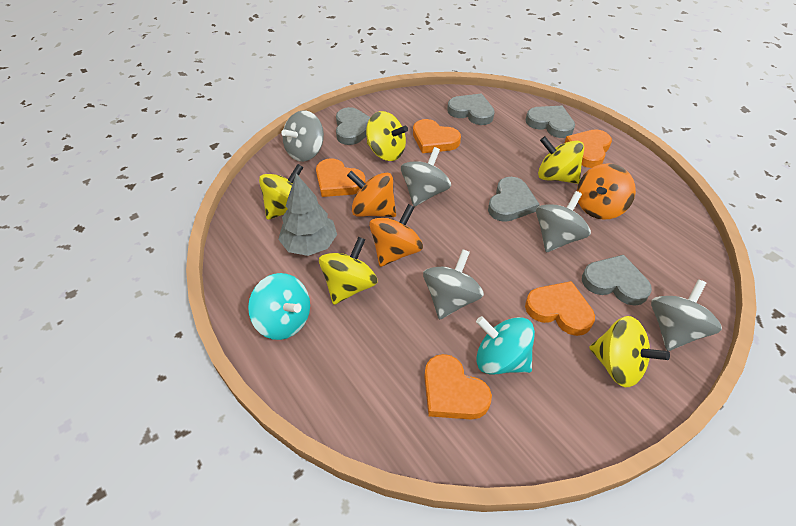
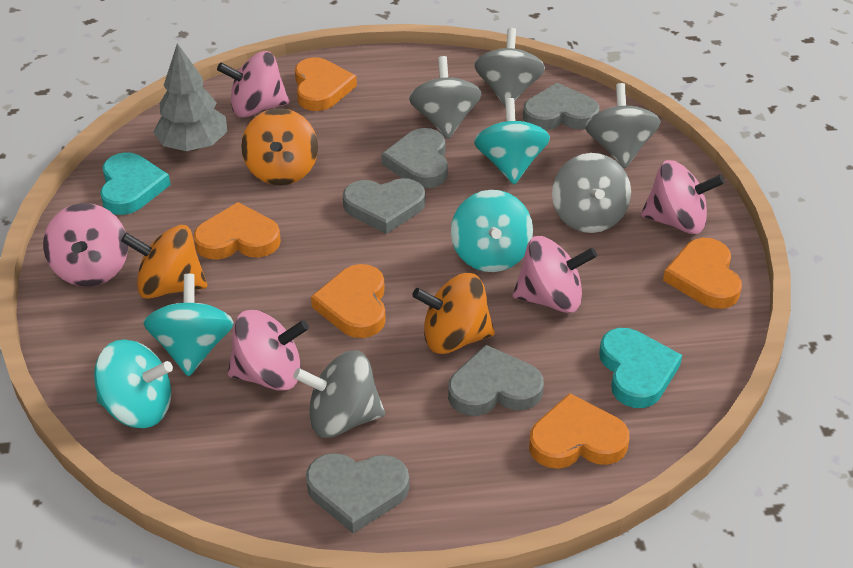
pink spinning top: none = 0 -> [43,203,128,287] [217,51,290,117] [228,310,309,391] [513,236,597,313] [641,160,725,234] = 5
turquoise heart: none = 0 -> [100,152,171,215] [599,328,682,408] = 2
turquoise spinning top: [248,273,310,340] [476,316,535,374] = 2 -> [94,340,173,428] [143,274,234,376] [451,190,533,272] [474,98,550,185] = 4
yellow spinning top: [259,164,303,220] [319,237,377,305] [366,111,408,161] [538,136,584,184] [589,316,670,387] = 5 -> none = 0

